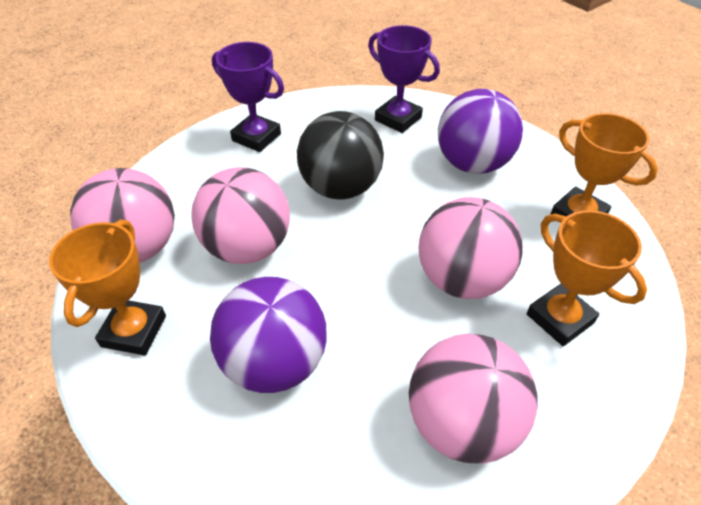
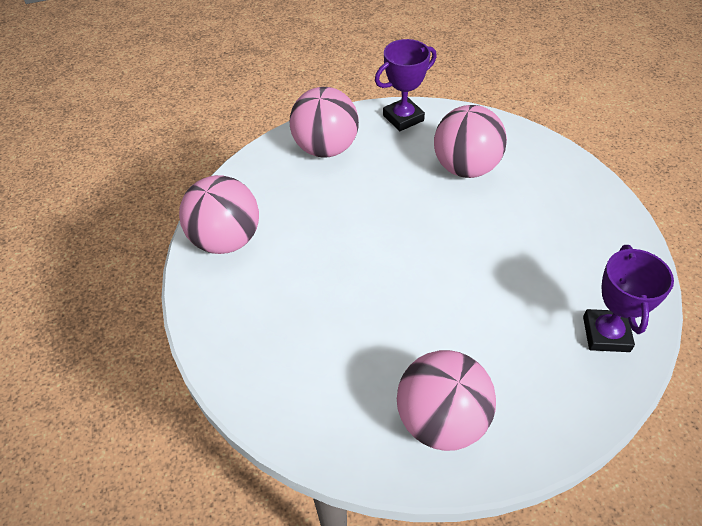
black ball: [297,111,384,200] = 1 -> none = 0
orange trophy: [49,219,166,355] [527,210,647,346] [550,113,658,217] = 3 -> none = 0
purple ball: [210,277,327,393] [438,89,523,174] = 2 -> none = 0

